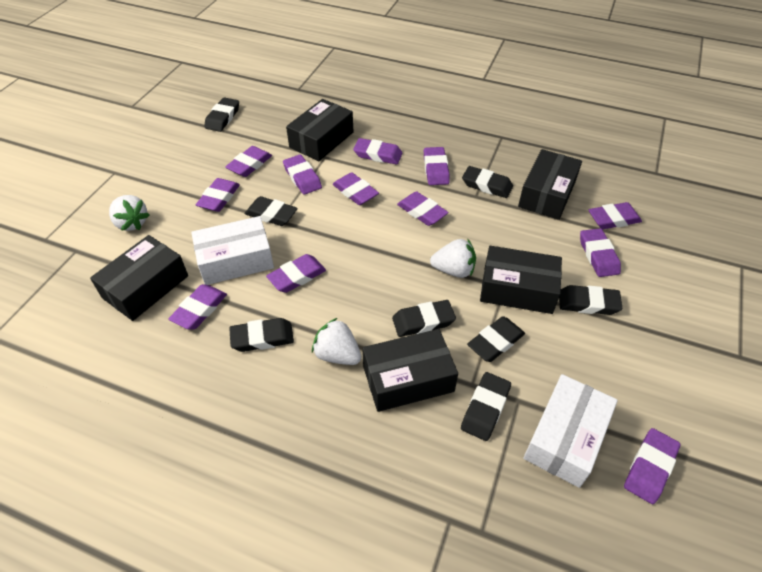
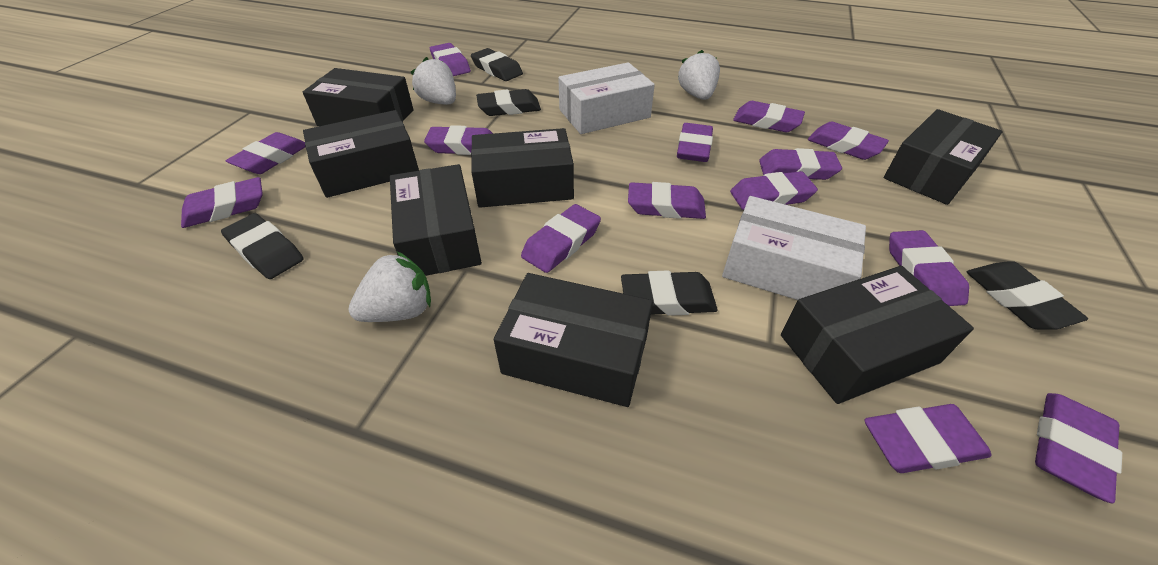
black box: [90,235,188,321] [286,99,353,161] [362,329,458,412] [480,246,562,314] [518,149,582,220] = 5 -> [303,68,413,126] [303,110,419,198] [390,164,482,276] [471,128,574,208] [494,273,653,407] [781,266,974,404] [884,109,1003,205] = 7
black eraser: [204,97,239,132] [229,318,294,352] [245,196,298,226] [392,300,456,337] [461,372,511,441] [462,166,513,198] [467,316,525,362] [559,285,622,315] = 8 -> [221,213,303,279] [471,48,523,81] [476,89,541,116] [621,270,718,316] [966,261,1088,330] = 5
purple eraser: [168,284,227,329] [196,178,240,212] [225,146,272,177] [266,254,326,293] [283,154,322,195] [333,172,379,205] [353,138,403,165] [397,191,449,226] [424,147,450,185] [580,228,621,277] [589,202,642,229] [624,428,680,504] = 12 -> [181,177,263,228] [226,132,305,174] [424,125,493,155] [430,43,471,76] [521,204,601,273] [628,182,706,219] [677,123,713,162] [730,171,818,210] [733,101,805,132] [759,148,842,180] [808,122,889,160] [864,404,992,473] [889,230,969,306] [1035,393,1122,503] = 14

